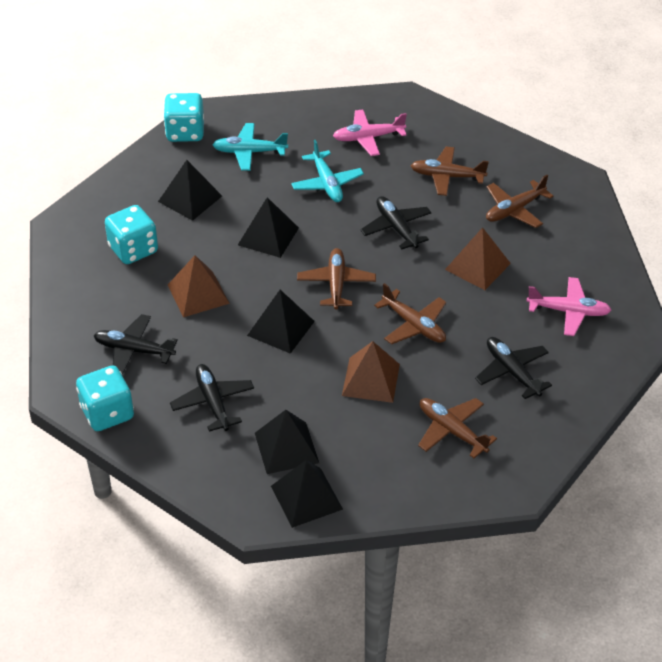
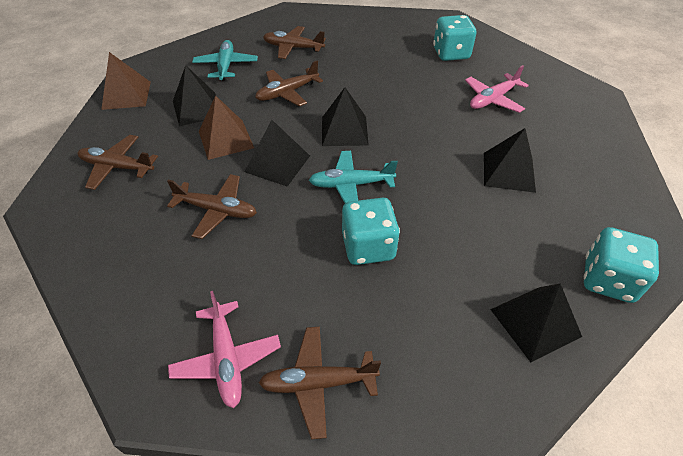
black plane: [93,314,178,375] [170,364,254,431] [360,196,432,249] [475,337,552,399] = 4 -> none = 0
brown pyramid: [168,255,230,317] [342,341,400,403] [445,227,511,290] = 3 -> [101,52,151,110] [199,95,254,160] = 2

